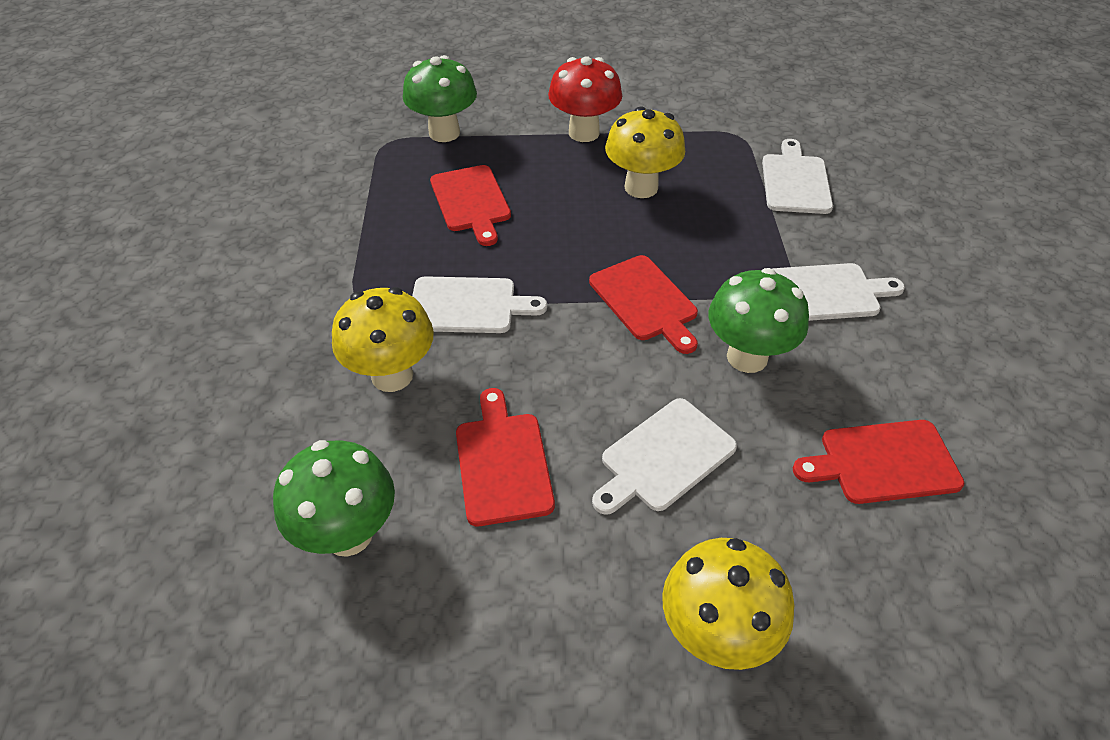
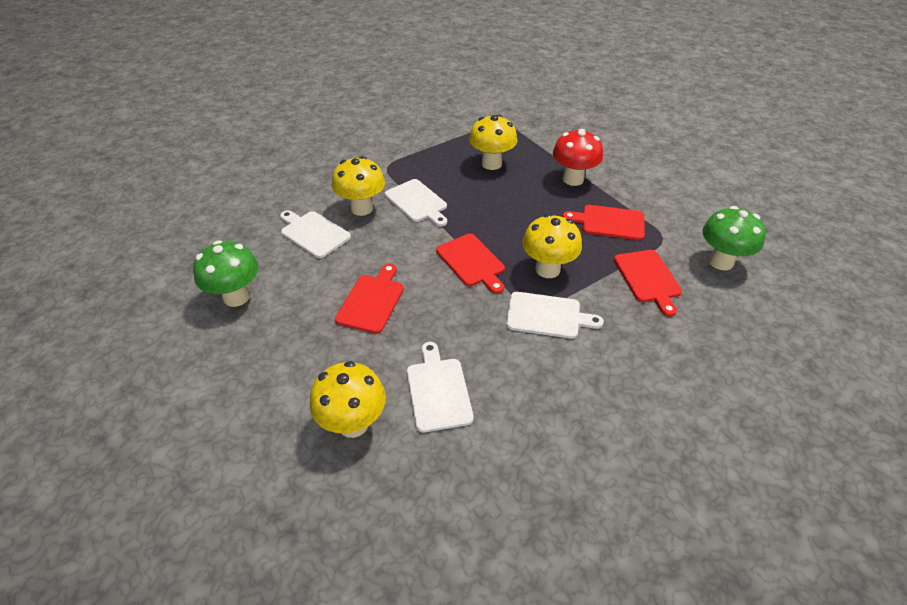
green mushroom: [273,440,395,557] [403,55,477,142] [709,268,809,373] = 3 -> [193,241,259,307] [702,206,766,270] = 2
yellow mushroom: [332,287,434,392] [605,106,685,198] [662,538,794,670] = 3 -> [310,361,386,438] [332,156,385,216] [469,114,517,170] [522,214,582,278] = 4

